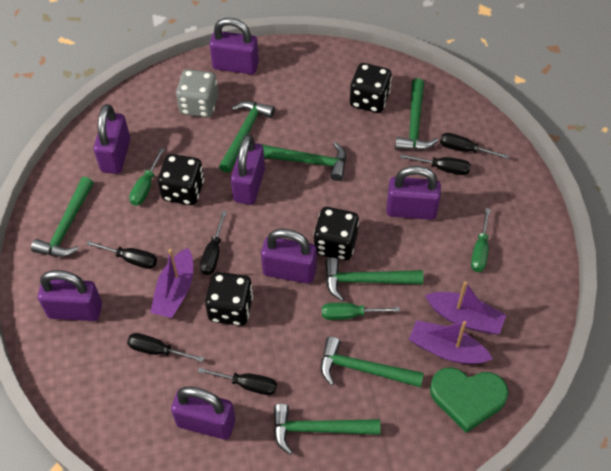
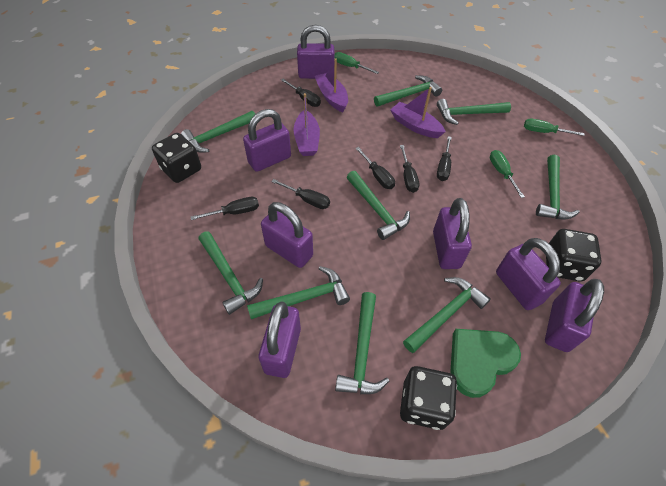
black dice: [158,154,204,205] [205,272,253,326] [313,207,359,261] [350,63,392,113] = 4 -> [152,133,201,183] [400,366,457,430] [546,229,602,282] = 3
green hammer: [31,177,94,257] [219,101,275,173] [261,142,346,181] [274,404,380,455] [321,336,424,387] [325,257,423,301] [395,78,438,150] = 7 -> [181,111,255,153] [199,232,263,315] [247,266,350,319] [335,292,389,394] [347,171,410,240] [374,75,442,106] [403,277,491,353] [437,99,511,125] [536,155,580,219] = 9
grey dice: [176,69,219,118] = 1 -> none = 0

